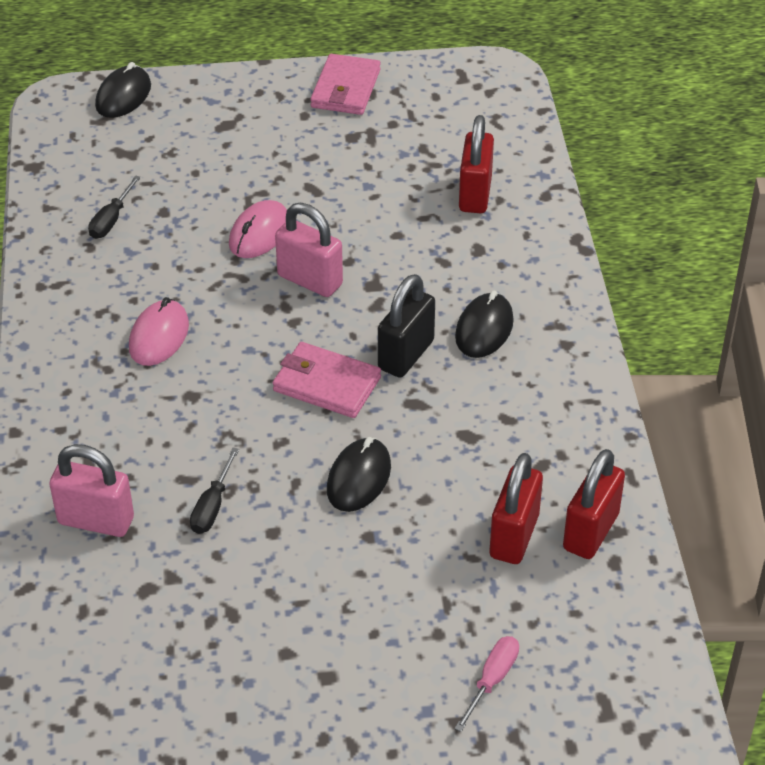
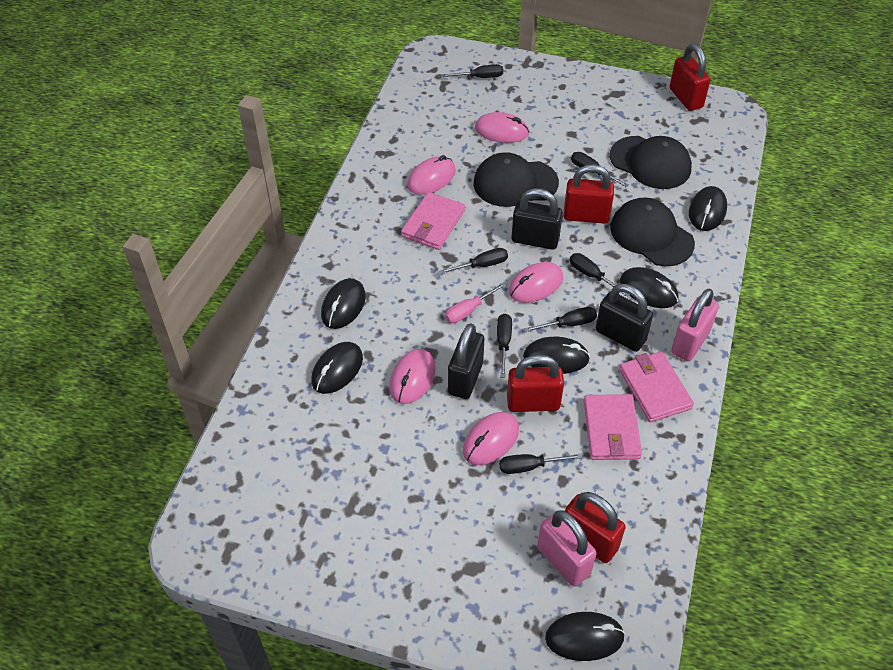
black cap: none = 0 -> [473,152,559,207] [610,136,692,189] [610,197,695,266] = 3
black mouse: [95,62,151,118] [327,437,391,512] [455,290,514,358] = 3 -> [311,342,363,394] [321,278,366,329] [523,337,590,374] [545,612,625,661] [620,267,679,308] [689,186,727,231] = 6
black padlock: [378,274,435,378] = 1 -> [448,323,484,399] [511,188,563,250] [596,284,653,352] = 3
black screwdriver: [88,175,141,239] [190,448,239,534] = 2 -> [439,248,508,274] [442,64,503,78] [497,314,512,378] [499,454,582,474] [524,307,597,332] [570,253,630,297] [571,152,629,188] = 7
pink mouse: [129,297,189,366] [229,200,287,258] = 2 -> [389,349,435,404] [407,155,456,195] [463,412,519,465] [475,112,529,143] [509,262,563,303] = 5
pink wallet: [273,342,381,418] [310,54,381,115] = 2 -> [401,192,465,250] [584,394,642,460] [619,351,694,422] = 3
red padlock: [459,115,494,213] [490,453,543,564] [563,449,625,559] = 3 -> [507,355,564,412] [563,164,614,224] [565,492,626,563] [670,44,711,111] = 4

